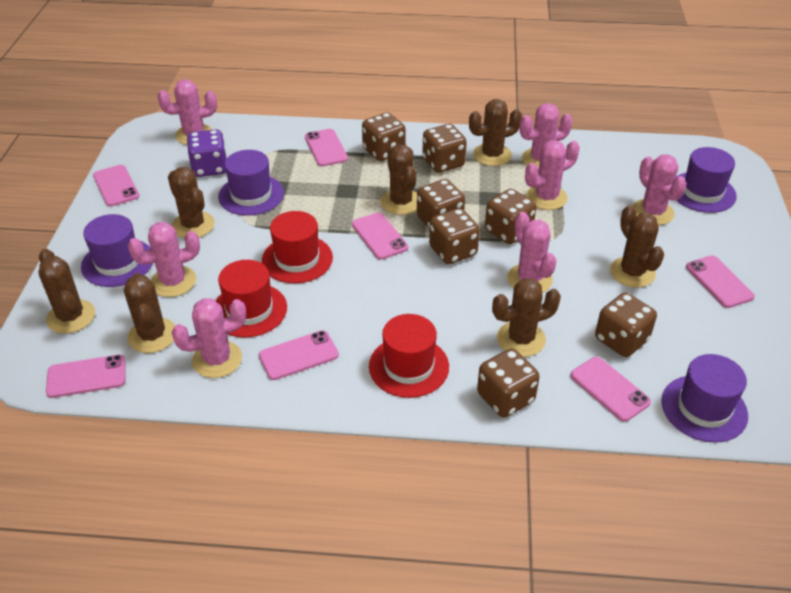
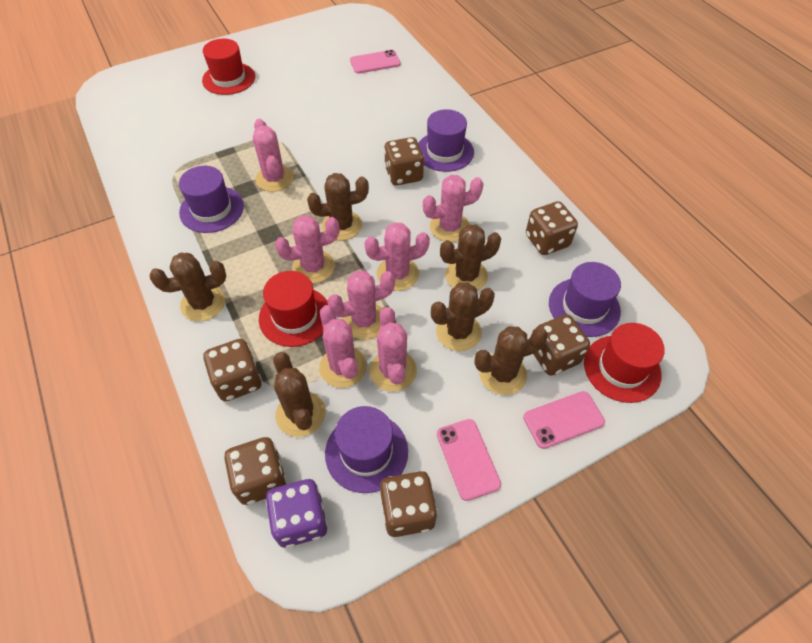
brown cactus: [38,249,95,334] [124,273,175,353] [168,167,215,238] [381,145,417,215] [469,99,522,166] [492,278,561,357] [610,205,664,288] = 7 -> [149,253,226,321] [273,352,326,437] [307,173,369,240] [431,282,495,351] [440,224,501,291] [474,326,548,395] = 6
brown dice: [362,112,406,161] [417,179,465,229] [422,124,467,173] [429,208,480,264] [477,349,540,417] [485,189,536,244] [595,293,657,357] = 7 -> [203,339,262,401] [224,437,287,505] [380,471,437,537] [384,137,424,185] [526,201,578,255] [534,315,590,376] = 6
pink phone: [46,355,125,398] [93,165,139,206] [259,330,339,380] [305,129,348,167] [352,212,408,260] [570,357,651,422] [686,256,755,308] = 7 -> [350,50,401,74] [437,419,501,501] [523,391,605,449] = 3

